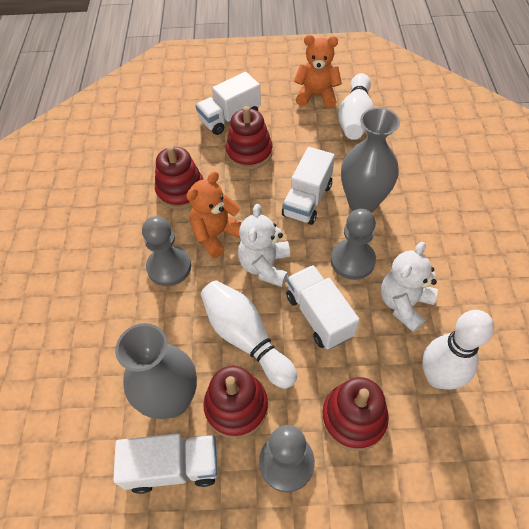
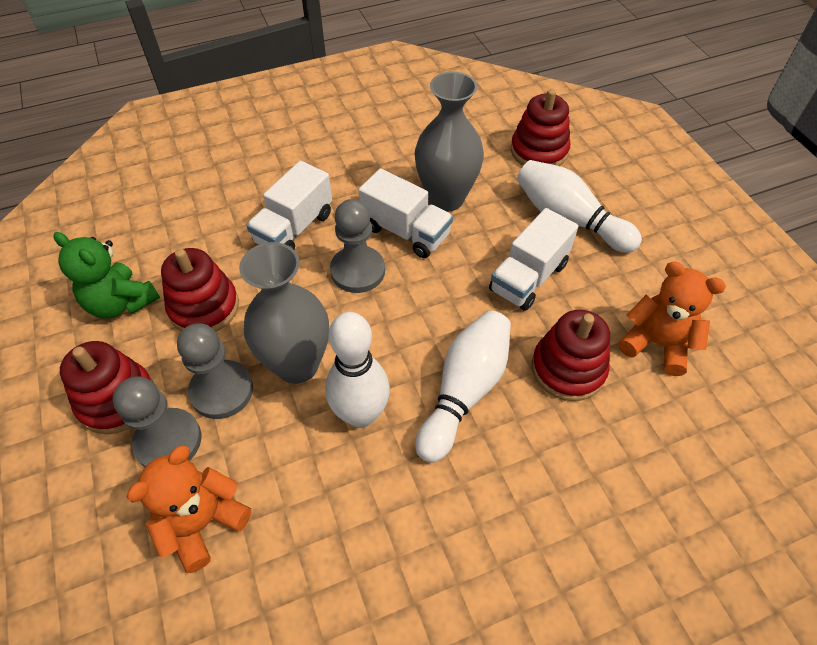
green teddy bear: none = 0 -> [53,232,160,319] = 1
white teddy bear: [238,204,290,287] [381,242,438,332] = 2 -> none = 0
white truck: [113,433,218,494] [196,72,261,135] [282,147,335,225] [286,265,359,350] = 4 -> [246,161,332,249] [359,168,453,258] [489,208,579,311] = 3

